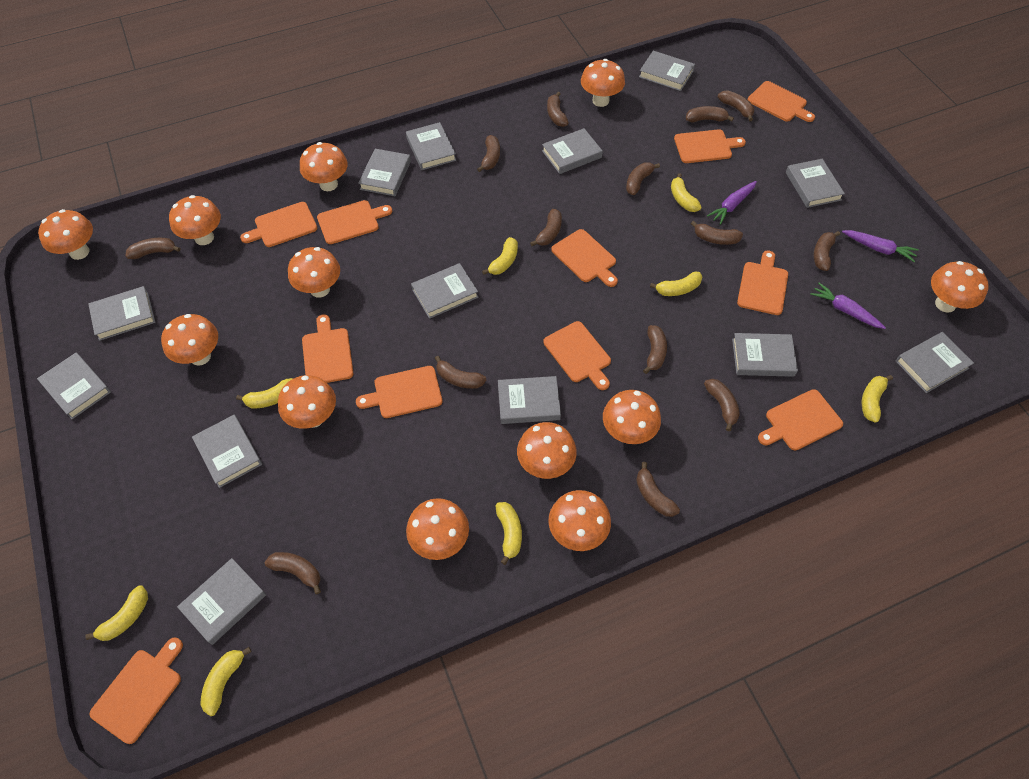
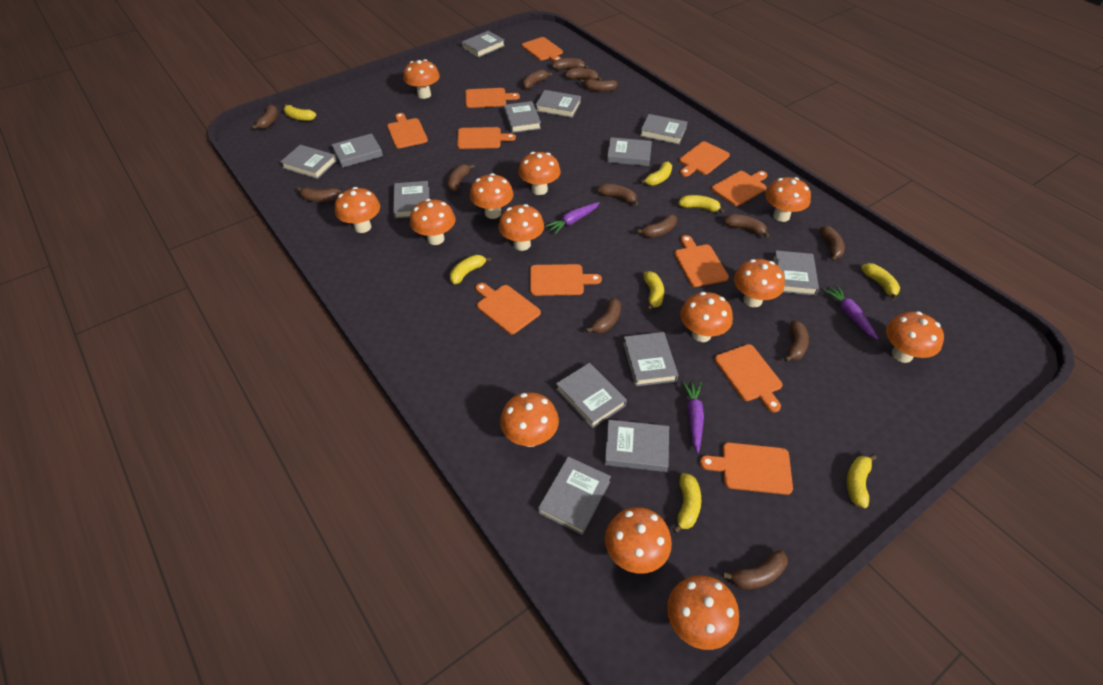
orange mushroom: [38,209,93,260] [161,314,218,366] [169,195,221,245] [278,375,336,429] [288,247,340,298] [300,142,348,191] [406,498,469,560] [517,422,577,479] [548,490,611,551] [581,59,625,107] [603,390,661,444] [931,261,989,313] = 12 -> [335,187,380,233] [403,59,440,99] [410,199,455,245] [470,173,513,219] [498,204,544,251] [500,392,559,447] [518,152,561,195] [605,507,672,574] [667,575,739,650] [680,292,733,342] [734,259,785,307] [765,177,811,222] [886,311,944,363] = 13

